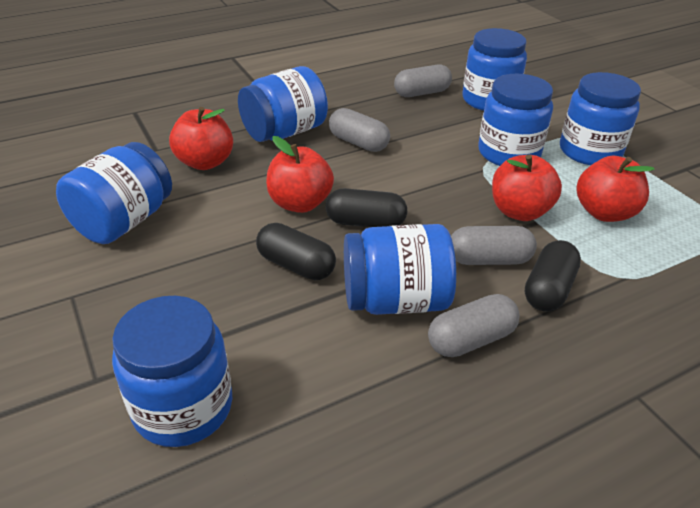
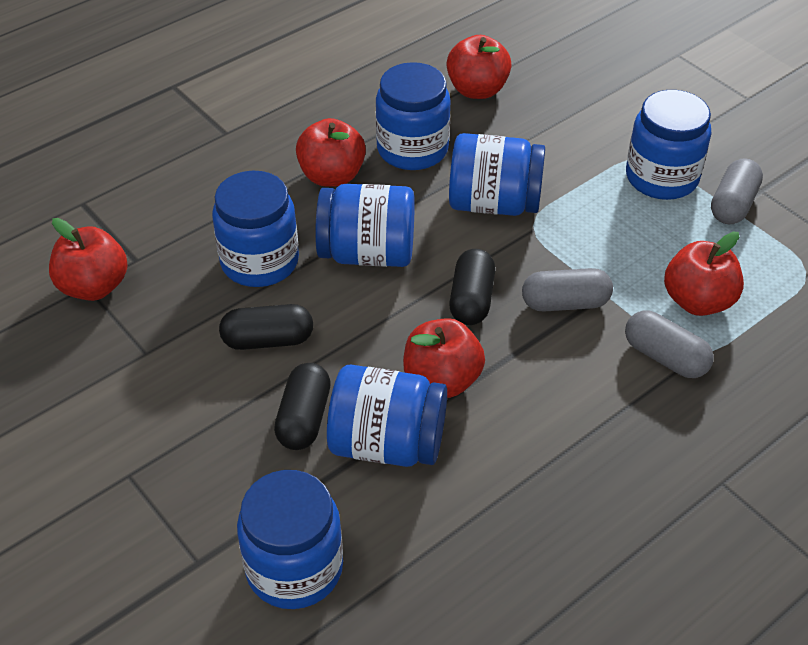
grey capsule: [329,108,390,152] [394,64,452,97] [428,294,520,357] [451,226,537,265] = 4 -> [522,268,613,312] [625,310,714,378] [711,158,763,224] = 3
red apple: [169,107,233,170] [266,136,334,213] [492,154,562,221] [576,155,654,222] = 4 -> [49,218,128,301] [296,118,366,187] [403,318,485,398] [446,35,511,99] [664,232,744,316] = 5

